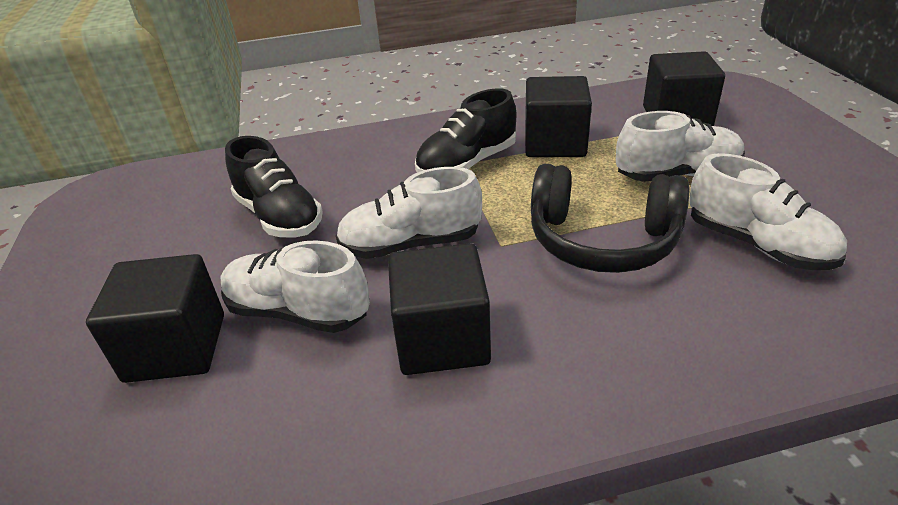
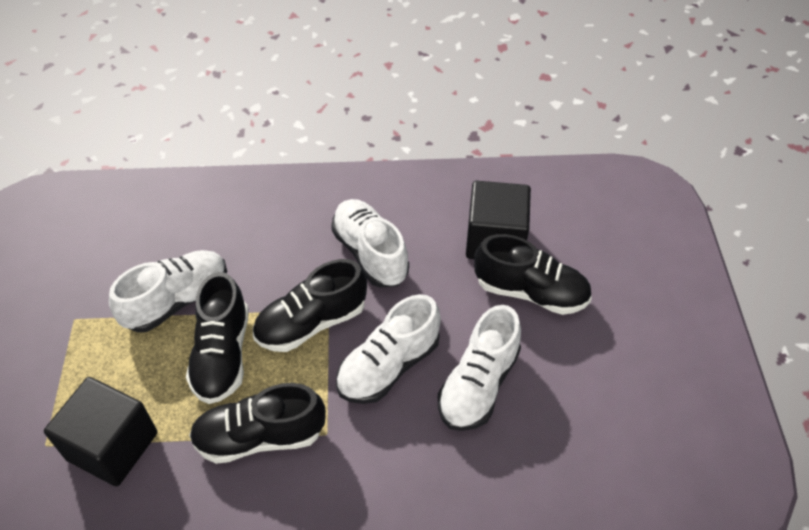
black cube: [86,254,224,383] [388,243,491,375] [525,76,592,157] [643,51,725,126] = 4 -> [44,377,157,487] [466,181,531,259] = 2
black headphones: [531,164,689,273] = 1 -> none = 0
black shoe: [225,136,323,238] [415,88,516,173] = 2 -> [186,272,249,404] [189,383,326,464] [253,259,367,352] [474,234,592,315] = 4

